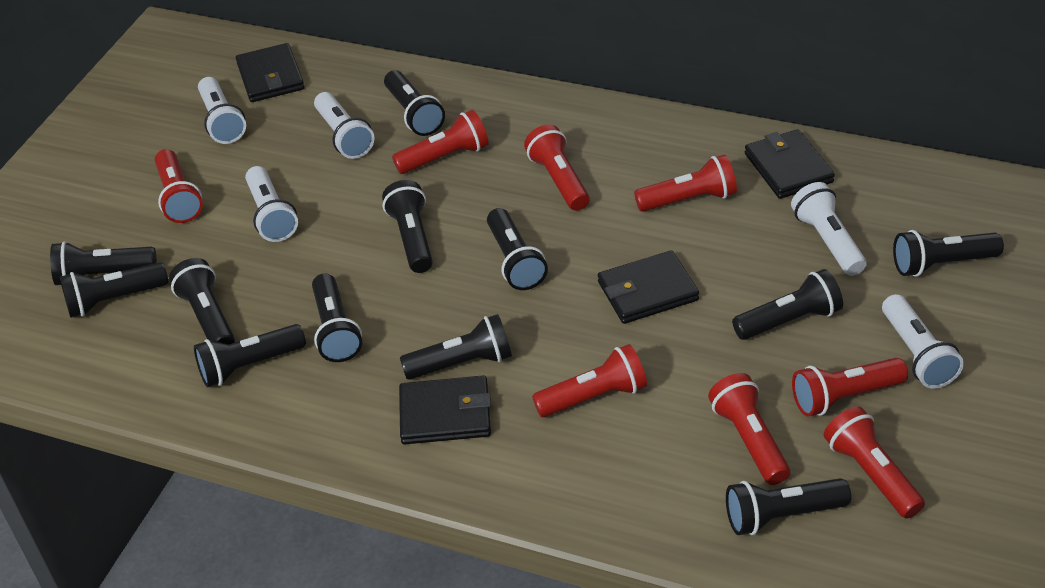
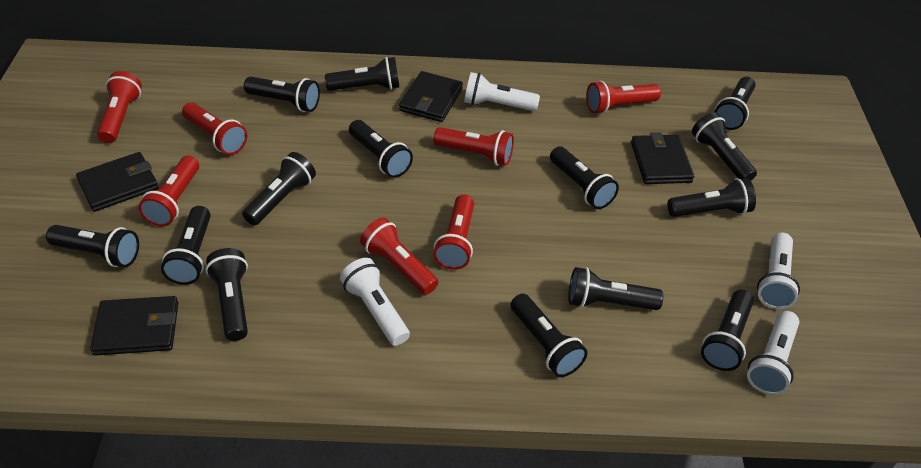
black flashlight: [50,241,157,285] [60,262,169,318] [169,258,235,345] [194,324,306,388] [312,273,362,362] [382,180,433,273] [384,70,445,136] [400,314,512,380] [487,208,548,290] [726,478,851,535] [732,269,843,340] [893,230,1004,277] = 12 -> [46,225,139,267] [161,206,211,285] [205,248,248,341] [242,152,316,225] [244,77,320,112] [325,57,399,91] [349,120,413,178] [510,294,587,377] [550,146,619,209] [568,267,663,310] [668,178,756,217] [692,113,757,181] [701,290,754,371] [714,77,756,130] = 14
red flashlight: [155,149,203,223] [392,110,489,174] [524,124,590,211] [532,344,647,417] [634,154,737,212] [708,373,790,485] [792,358,908,417] [824,406,925,519] = 8 -> [97,71,142,143] [138,156,199,226] [182,102,247,155] [360,218,438,295] [433,194,474,270] [434,127,514,166] [586,81,661,114] = 7
white flashlight: [198,77,246,144] [245,166,298,242] [314,92,375,159] [791,182,867,276] [882,294,964,389] = 5 -> [340,258,410,346] [464,72,540,111] [747,311,799,395] [757,233,800,309] = 4

